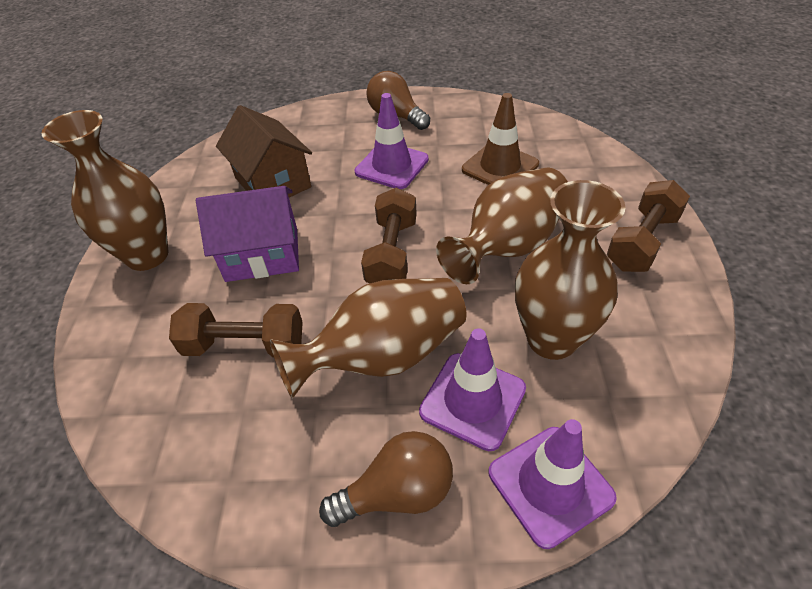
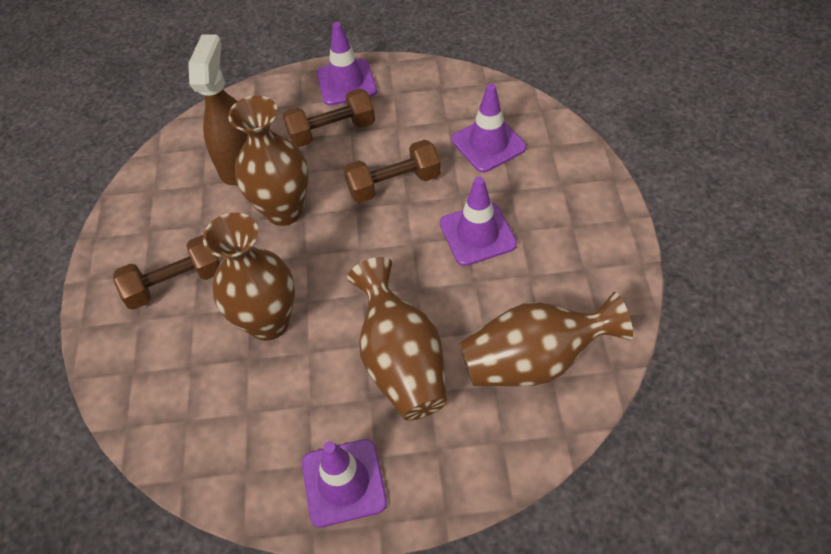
brown house: [216,105,312,197] = 1 -> none = 0
brown light bulb: [319,431,453,527] [366,71,430,130] = 2 -> none = 0
brown spray bottle: none = 0 -> [188,34,248,185] = 1
brown traffic cone: [462,93,539,185] = 1 -> none = 0
purple house: [196,186,299,282] = 1 -> none = 0
purple traffic cone: [355,93,429,189] [419,328,526,451] [489,419,617,549] = 3 -> [302,439,387,527] [316,22,377,106] [440,177,517,266] [452,84,526,173] = 4

